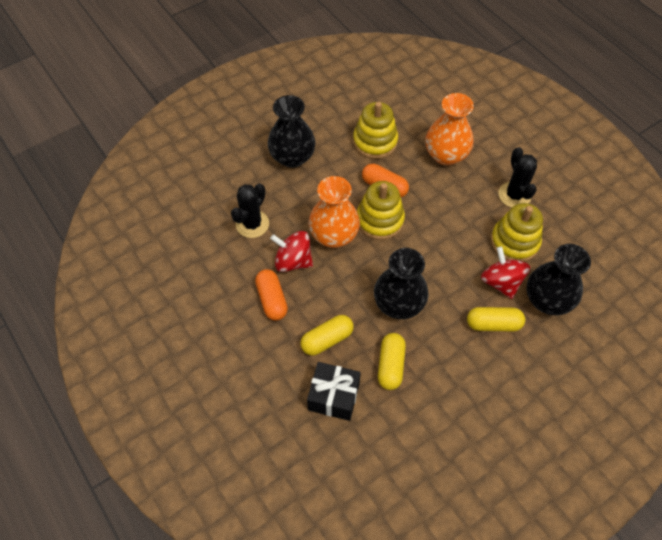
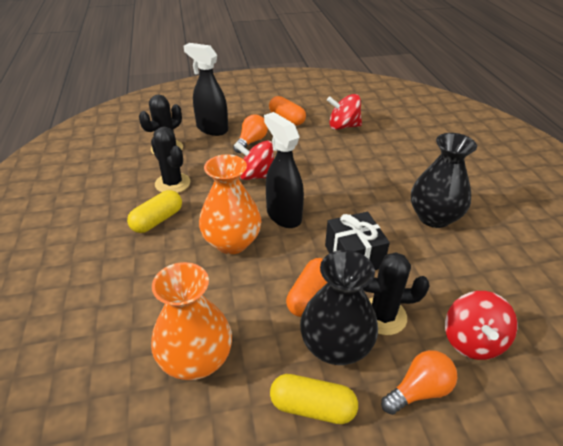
black cactus: [231,183,269,238] [498,147,537,208] = 2 -> [139,95,183,154] [151,127,190,193] [363,252,430,335] = 3
black spray bottle: none = 0 -> [184,43,228,136] [264,112,304,228] = 2
black vase: [268,95,316,168] [374,248,429,319] [527,244,591,315] = 3 -> [300,250,378,365] [411,133,477,228] = 2
orange light bulb: none = 0 -> [233,114,268,153] [381,350,457,415] = 2
red spinning top: [270,231,313,272] [481,246,530,299] = 2 -> [234,140,274,180] [327,94,362,130] [445,291,517,360] = 3
yellow capsule: [300,315,354,356] [378,333,406,390] [467,307,525,331] = 3 -> [127,190,182,233] [270,374,358,424] = 2
yellow stacking toy: [353,102,398,159] [357,181,405,240] [491,203,543,262] = 3 -> none = 0

